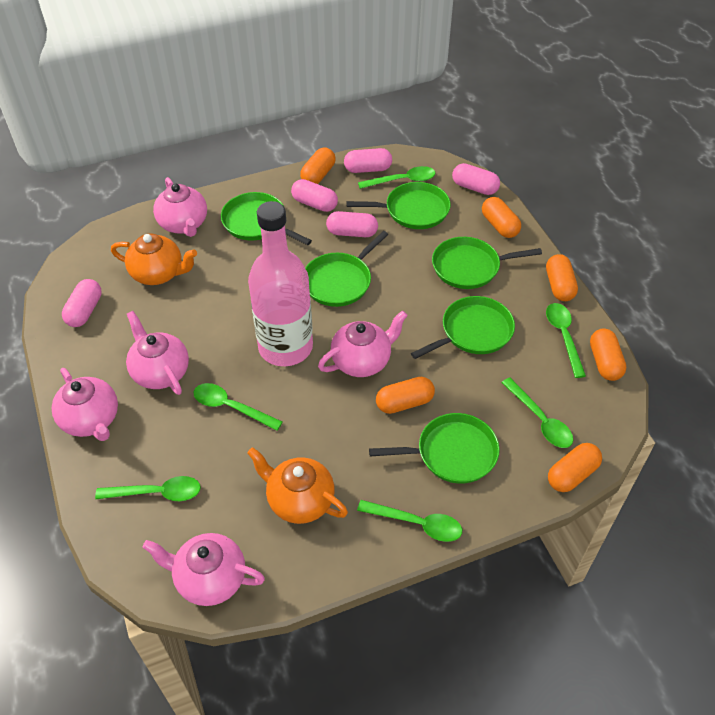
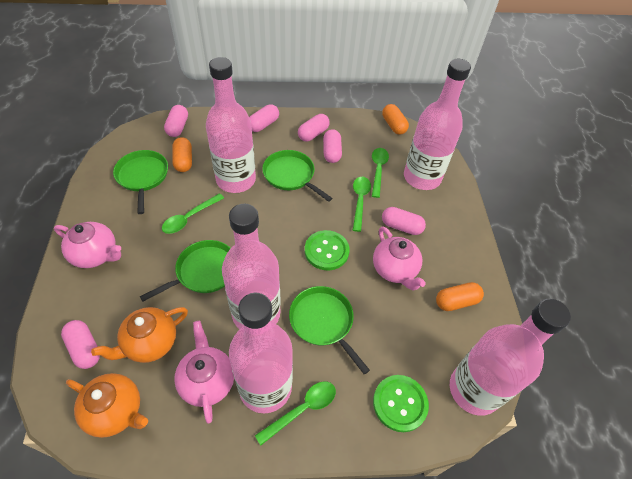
green button: none = 0 -> [305,230,350,270] [373,375,429,432] = 2
green pan: [221,192,312,245] [305,231,388,307] [346,182,451,229] [369,413,500,484] [411,296,515,359] [432,237,542,289] = 6 -> [113,150,168,214] [140,240,231,301] [262,150,332,202] [289,286,370,375] = 4
green spoon: [95,476,201,501] [194,383,282,431] [357,500,462,542] [358,166,435,189] [501,377,573,448] [546,303,586,378] = 6 -> [162,193,224,234] [255,381,336,446] [353,177,371,232] [372,148,389,198] = 4
orange capsule: [300,147,335,184] [376,377,435,414] [482,197,521,238] [546,254,578,301] [548,443,602,492] [590,329,626,381] = 6 -> [172,137,192,172] [382,104,409,135] [436,282,484,311] = 3
pink bottle: [248,201,313,366] = 1 -> [206,57,256,193] [222,204,281,329] [229,293,293,413] [404,59,471,190] [450,299,571,416] = 5
pink capsule: [62,279,102,327] [291,179,338,212] [326,211,378,237] [344,148,392,173] [452,163,500,195] = 5 -> [61,320,100,369] [164,105,188,137] [249,104,279,132] [298,114,330,141] [323,129,342,163] [382,207,426,235] = 6
pink teapot: [52,368,118,441] [126,311,189,395] [142,533,265,606] [153,177,207,237] [318,311,408,377] = 5 -> [54,222,121,268] [174,321,234,423] [373,226,426,291] = 3

